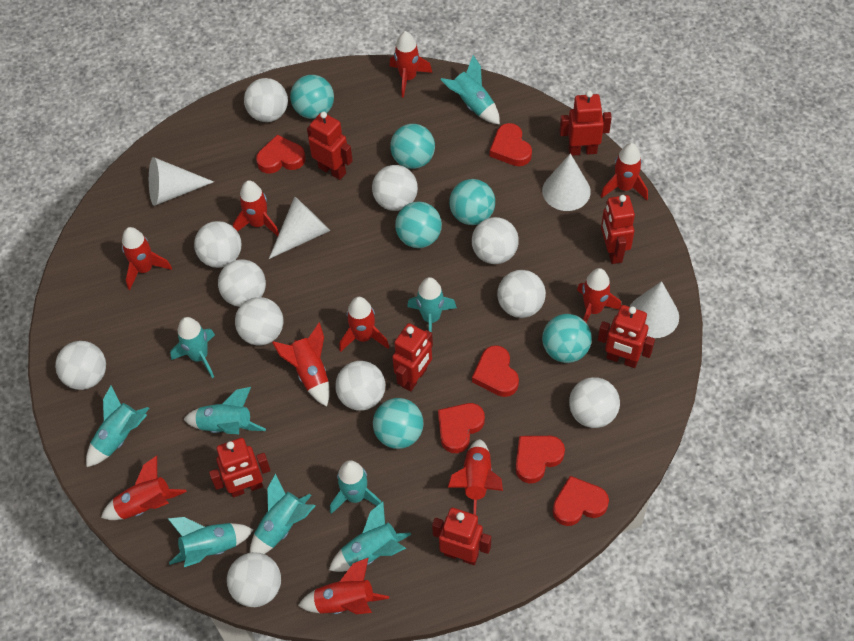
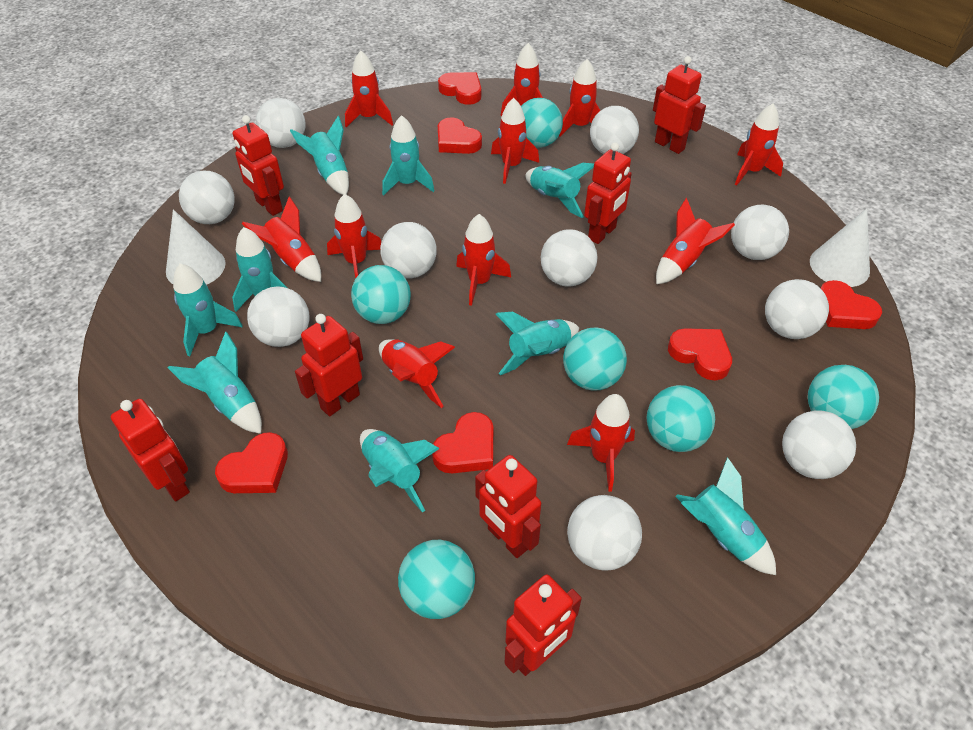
red rocket: [101,456,187,520] [122,227,172,290] [233,180,279,237] [272,323,330,406] [298,557,389,614] [339,297,389,352] [390,31,432,97] [448,439,503,515] [577,268,621,323] [600,143,648,200] = 10 -> [242,196,321,282] [327,194,381,278] [345,50,393,127] [379,339,455,408] [456,214,511,306] [491,98,539,184] [501,43,543,117] [559,59,601,137] [567,394,635,492] [656,198,735,284] [735,103,783,185] = 11
white ball: [55,341,106,390] [194,221,241,268] [218,259,266,307] [227,552,281,607] [235,297,283,345] [244,78,288,122] [335,361,385,410] [372,165,418,211] [472,217,519,264] [497,270,546,318] [569,377,620,428] = 11 -> [179,171,235,224] [247,286,310,347] [256,98,306,148] [380,222,437,278] [541,229,597,286] [567,495,642,571] [590,106,639,154] [731,205,789,260] [765,279,829,339] [782,411,856,479] = 10
white cone: [149,157,214,206] [269,196,330,259] [542,153,591,211] [630,281,679,338] = 4 -> [166,209,226,285] [810,208,870,287] = 2

